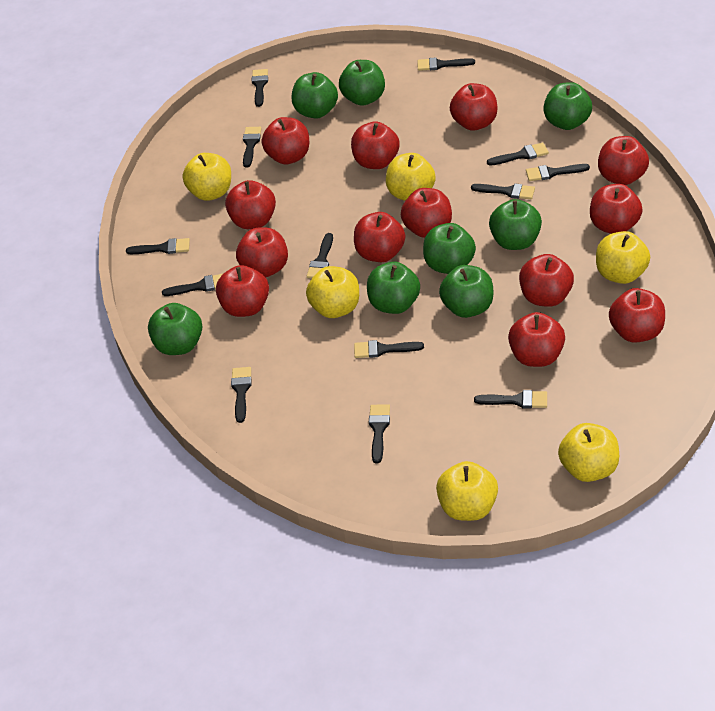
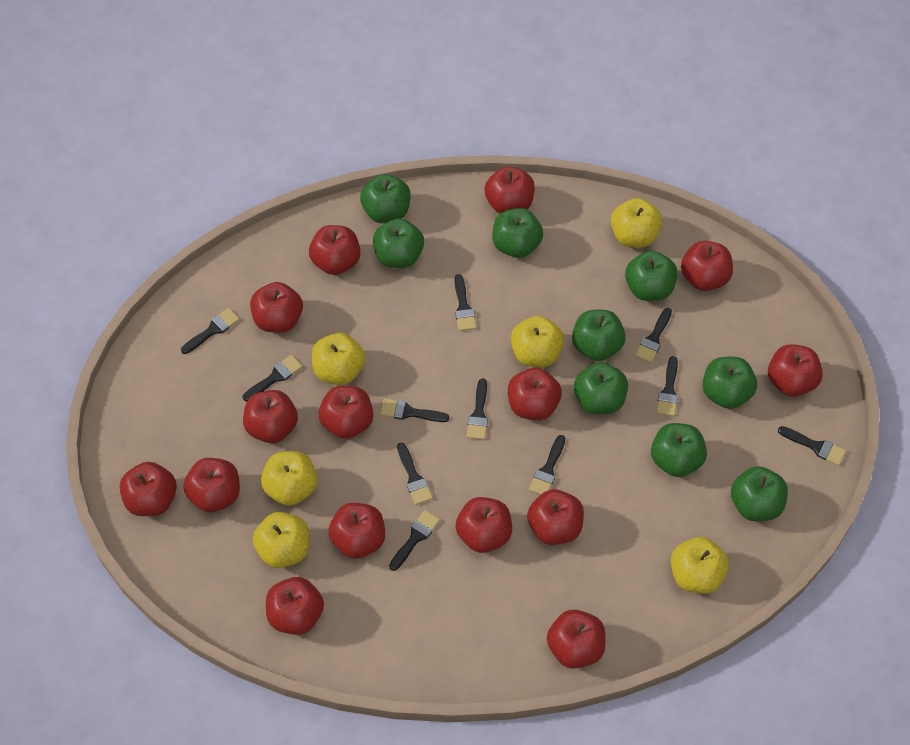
black brush: [126,238,190,254] [162,273,224,296] [231,367,252,423] [243,127,262,168] [252,69,268,107] [307,233,333,279] [354,340,424,358] [369,404,390,463] [417,57,475,71] [471,184,535,199] [474,390,547,408] [487,143,549,166] [526,164,590,181] = 13 -> [181,308,240,354] [243,355,303,401] [380,399,449,422] [389,510,440,571] [397,443,433,505] [455,274,477,331] [467,378,488,440] [529,435,565,495] [635,308,672,363] [656,356,678,416] [778,426,846,466] = 11
green apple: [148,303,202,355] [292,72,338,119] [339,60,385,106] [367,262,420,314] [423,223,476,274] [439,265,493,318] [489,199,542,250] [543,82,592,130] = 8 -> [360,174,411,223] [373,218,424,268] [492,208,543,258] [572,310,626,361] [574,362,628,415] [625,251,678,301] [651,423,707,477] [703,357,757,409] [731,466,788,521] = 9
red apple: [216,265,269,317] [225,180,276,229] [236,227,288,278] [262,117,309,164] [351,121,400,169] [354,212,405,262] [401,188,452,238] [450,83,497,131] [508,312,565,367] [519,254,574,307] [590,184,643,234] [598,136,649,185] [609,288,665,343] = 13 -> [120,462,177,516] [183,458,240,512] [243,390,298,443] [250,282,303,333] [266,577,324,635] [309,225,361,275] [319,386,374,439] [328,503,385,559] [455,497,512,553] [484,166,535,214] [508,368,562,420] [527,489,584,545] [547,610,606,669] [681,241,733,291] [768,344,823,397] = 15

